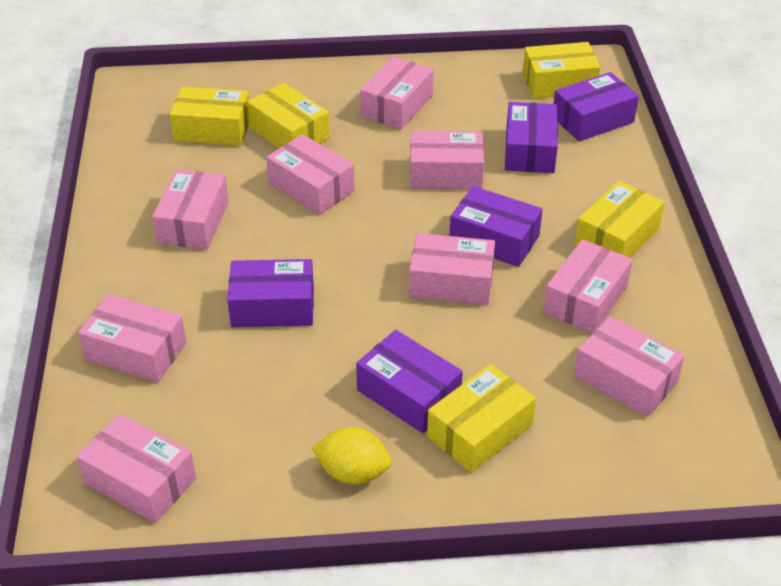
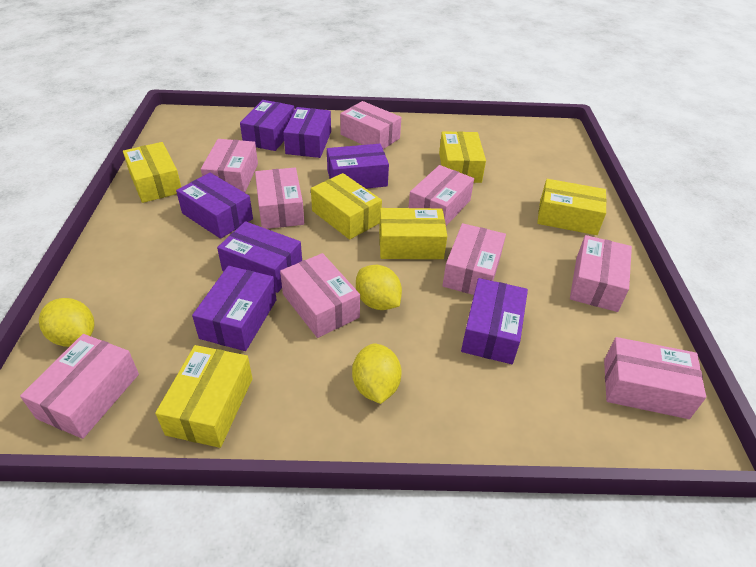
purple box: [227,259,314,327] [356,330,463,433] [450,186,543,267] [505,102,558,173] [554,72,639,141] = 5 -> [176,173,253,239] [192,266,277,351] [217,221,302,293] [240,100,295,151] [283,107,331,158] [327,144,389,189] [461,278,528,364] = 7
yellow box: [170,86,249,146] [247,83,330,148] [427,364,536,473] [523,42,601,99] [574,181,665,257] = 5 -> [123,142,181,203] [155,345,253,448] [311,173,382,239] [379,208,447,259] [439,131,486,183] [537,179,607,235] = 6
yellow lemon: [312,427,392,485] = 1 -> [39,298,94,347] [352,343,402,404] [356,265,402,310] = 3

